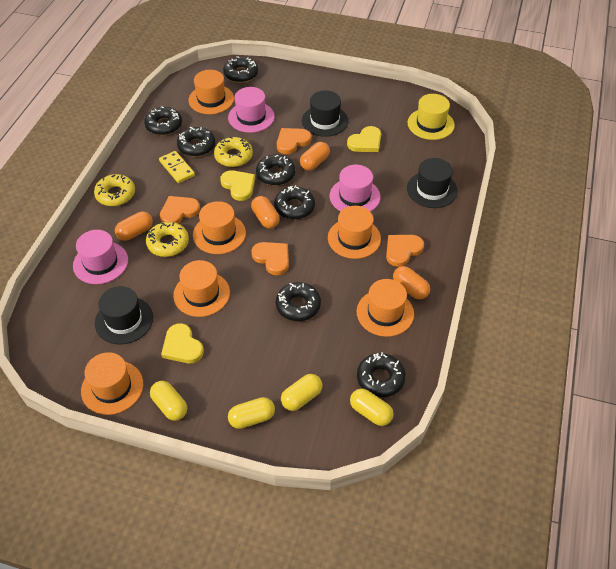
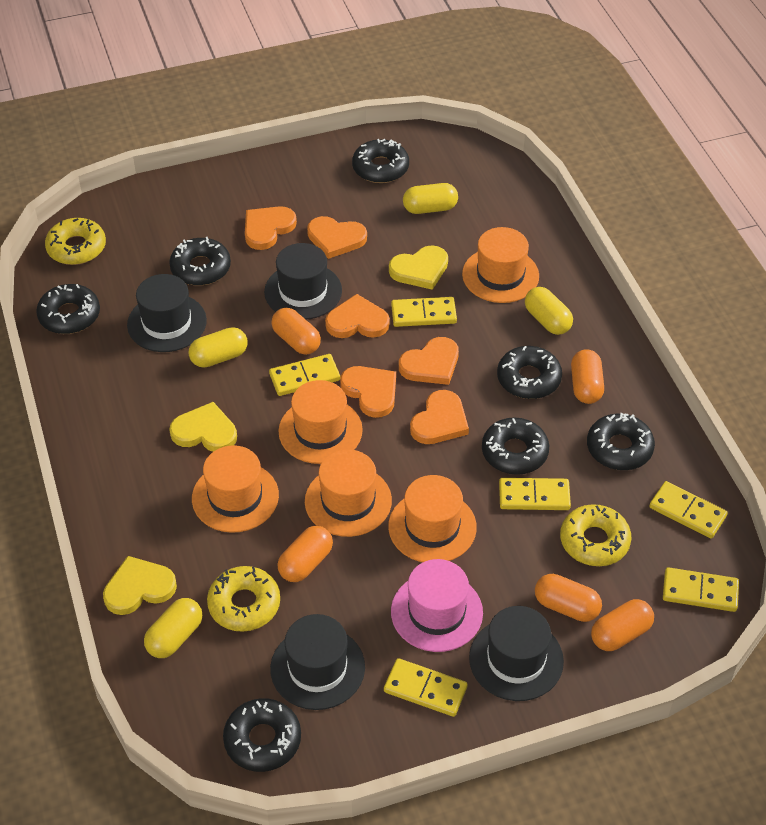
black hat: [95,286,153,345] [302,91,348,137] [407,158,458,208] = 3 -> [127,274,207,352] [264,243,342,319] [270,614,365,710] [469,606,564,701] = 4
orange capsule: [115,211,153,241] [251,196,280,229] [300,142,330,170] [393,266,430,300] = 4 -> [271,308,321,355] [278,526,333,582] [535,574,602,622] [571,349,604,404] [591,599,654,651] = 5
orange hat: [81,352,143,415] [173,260,230,317] [189,70,234,114] [193,201,246,254] [328,206,381,259] [357,279,414,337] = 6 -> [192,445,279,533] [278,380,363,464] [305,449,392,537] [388,475,477,562] [462,227,539,303] = 5
orange heart: [160,196,200,224] [251,242,289,275] [277,128,312,154] [386,235,424,267] = 4 -> [245,206,297,250] [307,216,367,259] [325,294,390,338] [340,366,396,418] [399,337,459,385] [410,390,469,444] = 6
pink hat: [73,230,128,284] [228,87,275,133] [330,165,380,212] = 3 -> [391,559,483,652] = 1
yellow domino: [159,151,195,183] = 1 -> [269,354,340,396] [384,658,468,717] [391,297,457,327] [499,478,571,510] [649,481,728,539] [663,567,739,612] = 6
yellow hat: [407,94,455,140] = 1 -> none = 0

